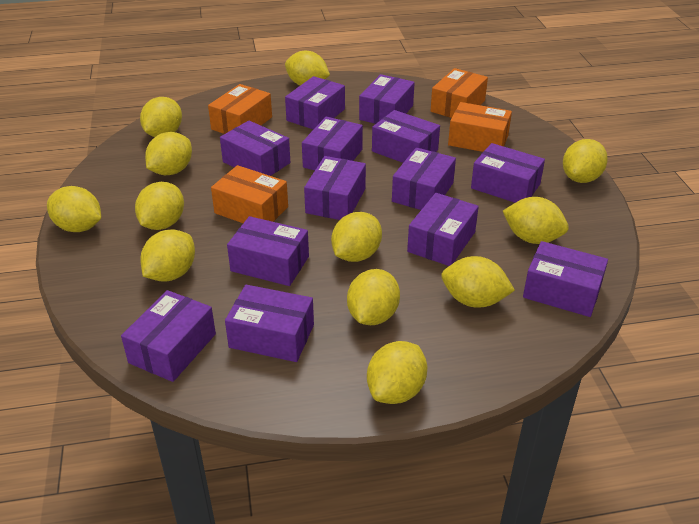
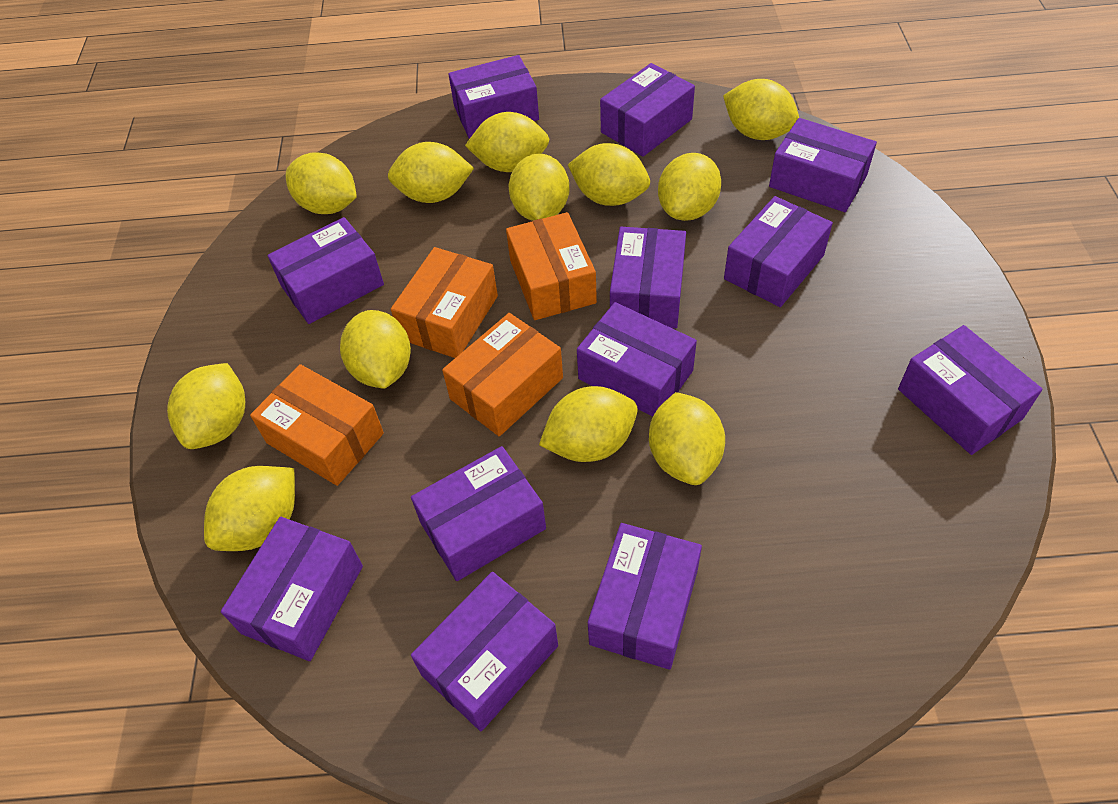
purple box: [121,290,216,382] [220,120,290,176] [225,285,314,362] [227,216,309,286] [285,76,345,130] [302,117,363,170] [304,156,366,220] [359,74,415,124] [372,110,440,163] [392,147,456,210] [407,193,479,266] [471,143,545,203] [523,241,608,317] = 13 -> [221,517,363,661] [267,217,384,324] [411,446,546,581] [411,572,558,731] [448,55,539,138] [577,302,697,417] [588,523,702,670] [600,63,695,157] [610,227,686,328] [724,196,833,307] [769,118,877,212] [898,325,1043,455] = 12

